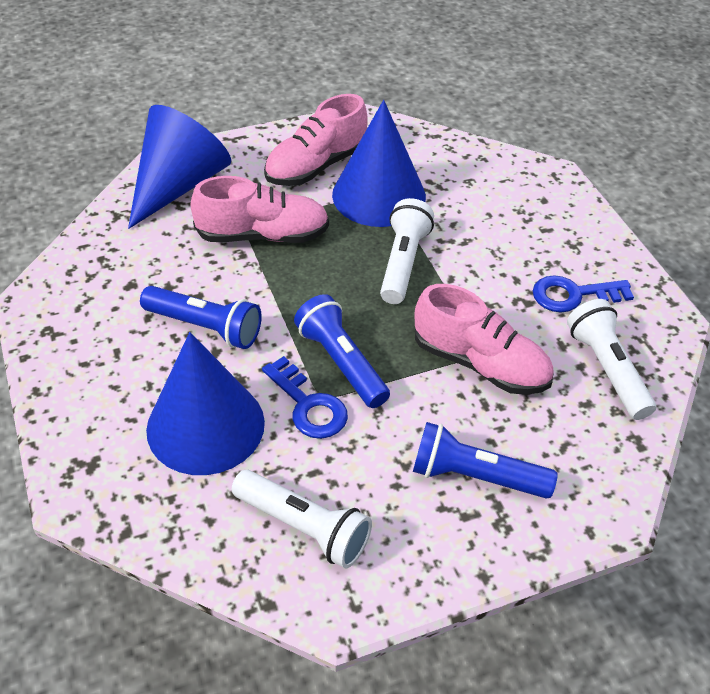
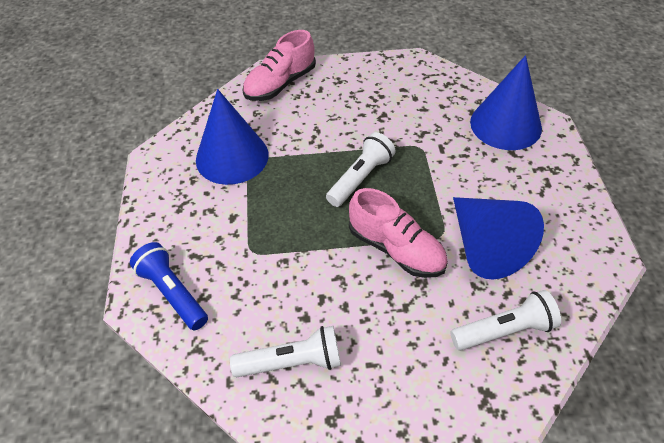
blue flashlight: [140,286,262,349] [294,294,390,408] [413,422,558,499] = 3 -> [130,242,208,330] = 1
blue key: [262,356,348,439] [533,275,634,312] = 2 -> none = 0
pink shoe: [191,176,329,243] [264,94,368,186] [415,284,554,395] = 3 -> [243,30,316,101] [349,188,448,278] = 2

